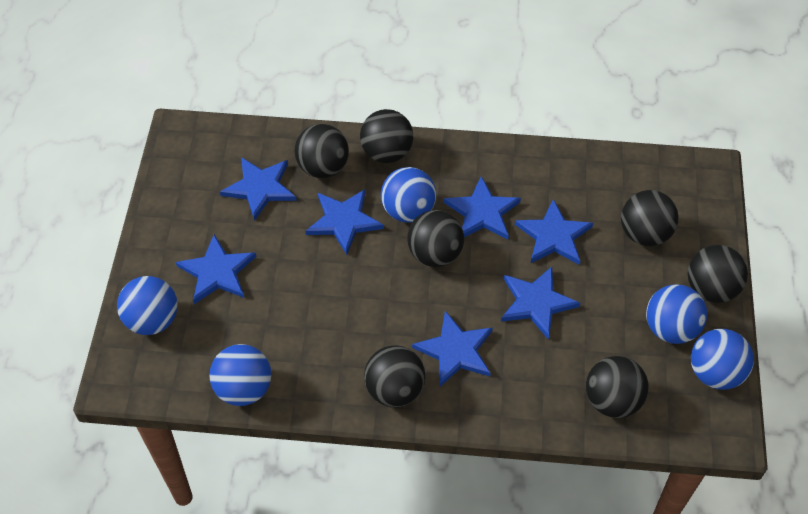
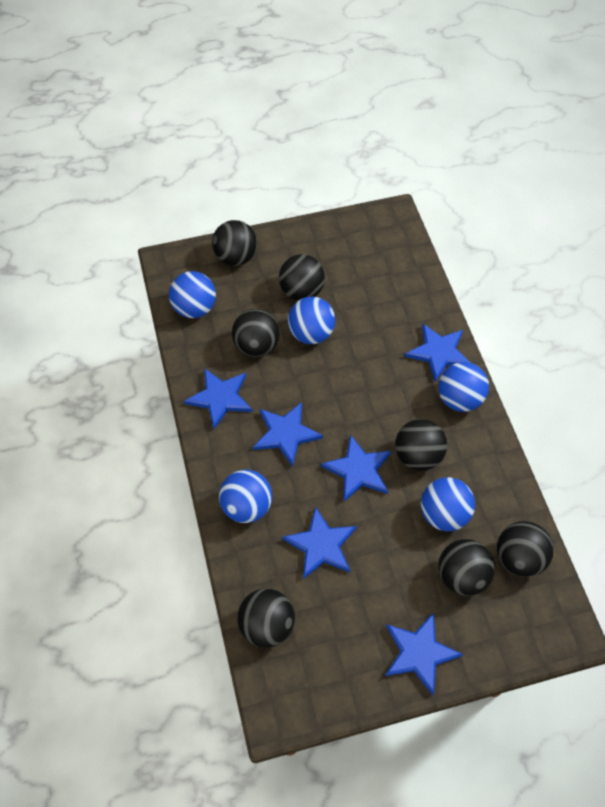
blue star: [176,234,256,304] [220,157,297,221] [305,189,384,255] [412,311,493,387] [444,176,521,239] [501,267,580,340] [515,199,593,265] = 7 -> [184,368,253,429] [253,402,323,467] [282,506,357,579] [321,434,391,502] [385,613,463,695] [405,324,471,382] = 6

